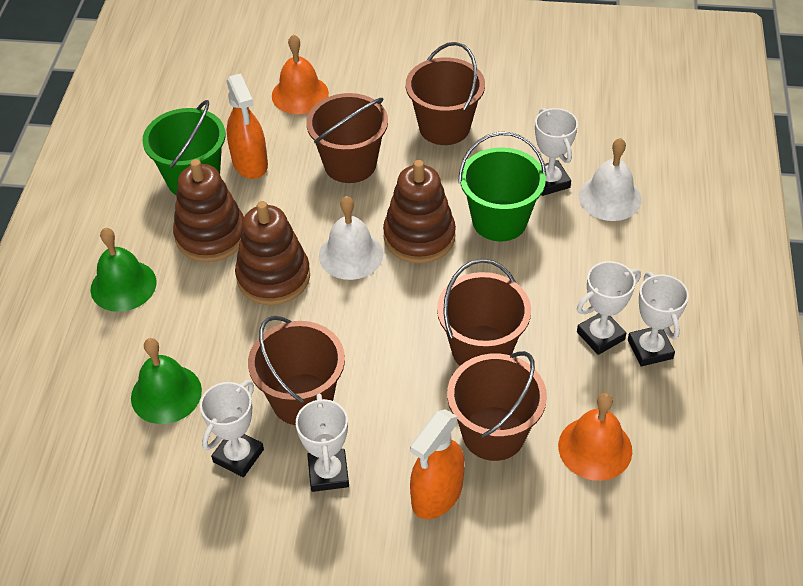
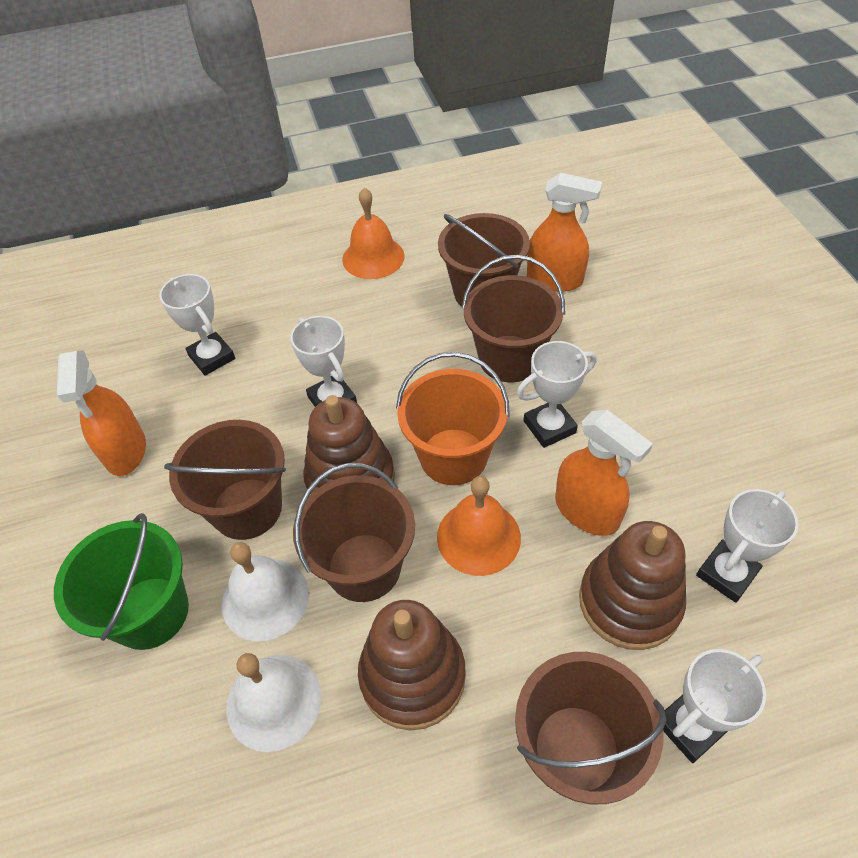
green bell: [90,228,157,312] [131,338,202,424] = 2 -> none = 0
green bucket: [142,100,225,195] [458,132,547,241] = 2 -> [54,513,189,650] = 1
orange bucket: none = 0 -> [396,352,510,485] = 1
orange spray bottle: [226,73,268,179] [410,409,465,519] = 2 -> [57,350,146,476] [527,173,602,292] [555,410,653,536] = 3

